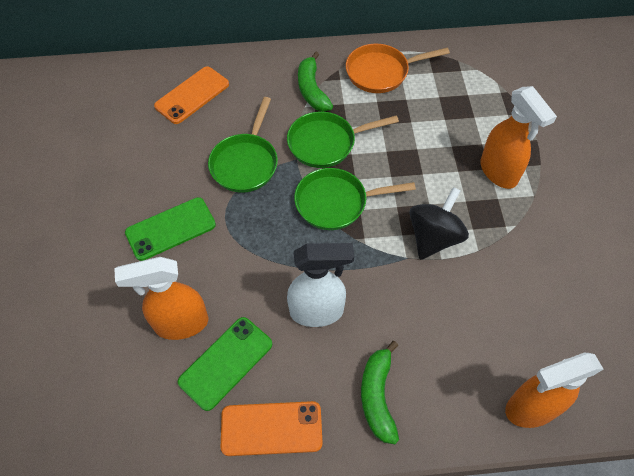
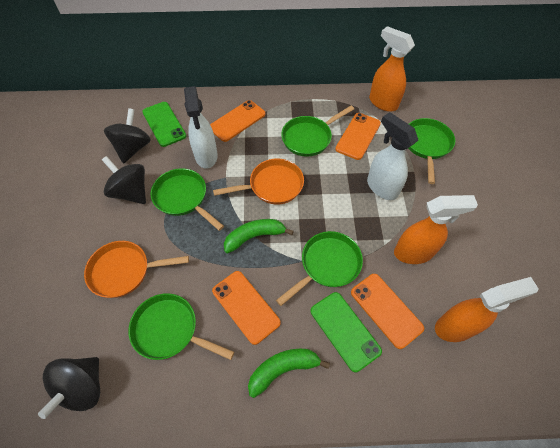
black spinning top: [409,187,469,260] = 1 -> [38,357,100,419] [102,156,146,204] [104,108,151,164] = 3
green pan: [208,97,278,193] [287,112,399,168] [294,168,416,230] = 3 -> [128,293,234,360] [151,168,224,231] [276,231,363,306] [281,106,354,156] [408,118,455,184] = 5
orange pan: [346,44,450,93] = 1 -> [84,241,189,298] [213,158,304,204] = 2
orange phone: [154,67,229,124] [221,401,323,456] = 2 -> [210,100,265,142] [212,271,281,345] [335,113,381,160] [351,274,424,349] = 4
white spray bottle: [287,243,354,327] = 1 -> [184,86,218,168] [367,112,418,200] = 2

